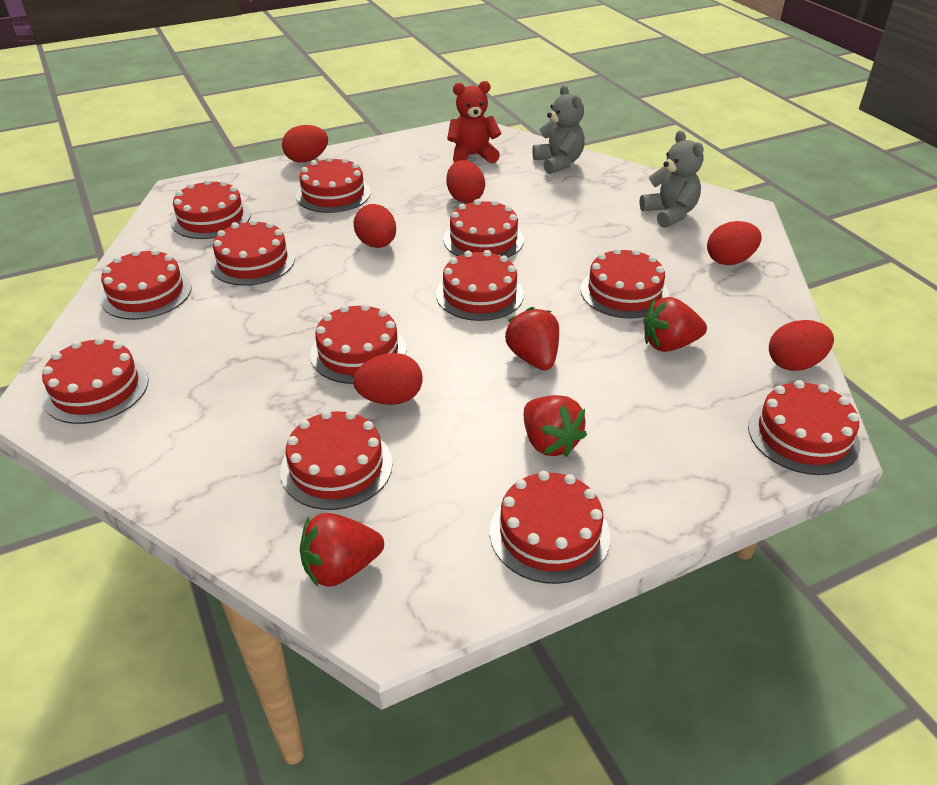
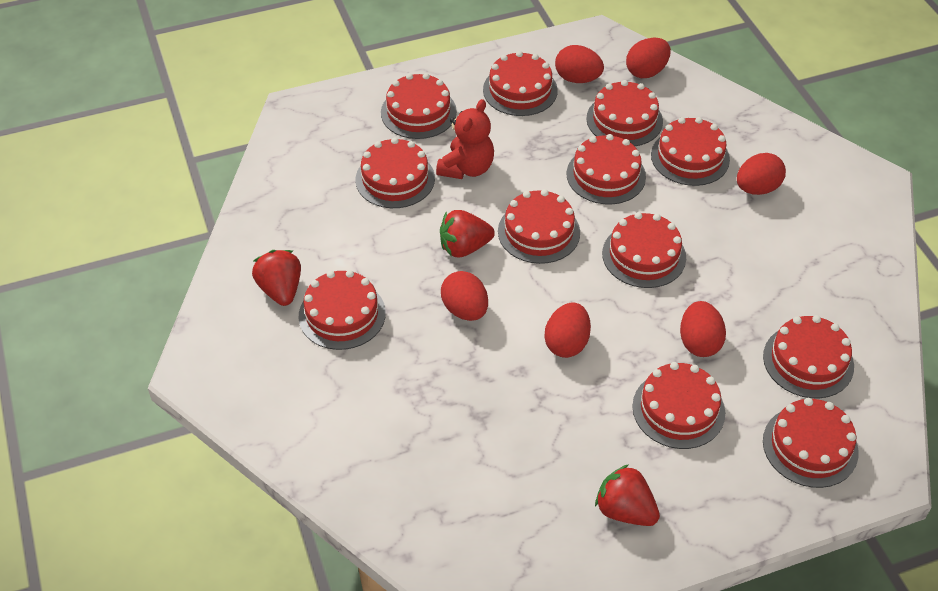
grey teddy bear: [533,85,585,174] [640,131,704,228] = 2 -> none = 0
red strawberry: [300,513,384,587] [505,307,559,370] [524,395,587,457] [643,297,707,352] = 4 -> [252,250,301,306] [440,210,495,257] [595,464,660,526] = 3

